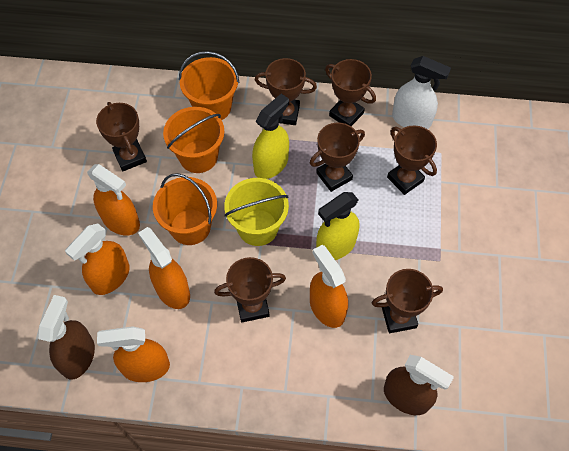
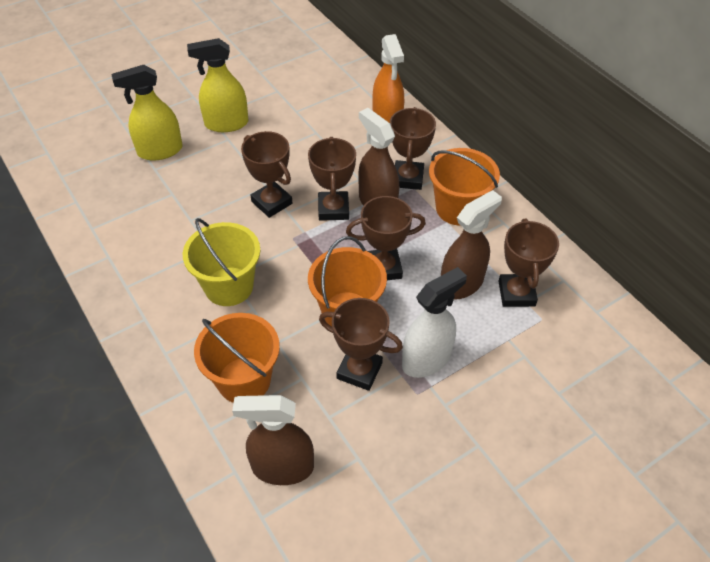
brown spray bottle: [39,295,95,380] [384,355,454,415] = 2 -> [232,395,314,485] [358,108,399,206] [441,190,502,300] = 3
brown trophy: [96,102,147,171] [214,257,286,322] [255,58,317,125] [310,123,365,192] [325,59,376,126] [372,269,443,333] [387,125,437,195] = 7 -> [241,131,292,218] [308,137,356,221] [319,298,403,391] [346,196,426,280] [390,107,436,190] [499,218,559,307] = 6
orange spray bottle: [65,223,130,295] [87,164,140,235] [97,326,170,382] [138,227,190,309] [310,245,348,328] = 5 -> [373,34,404,123] = 1

